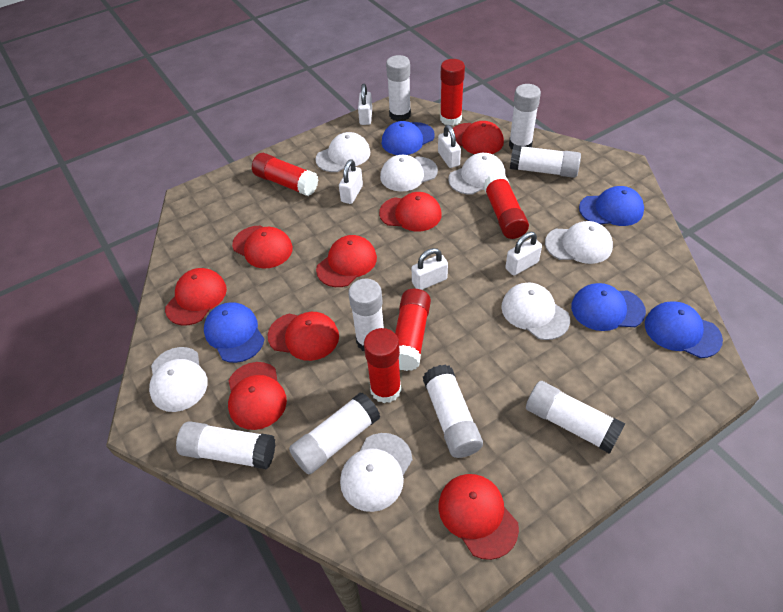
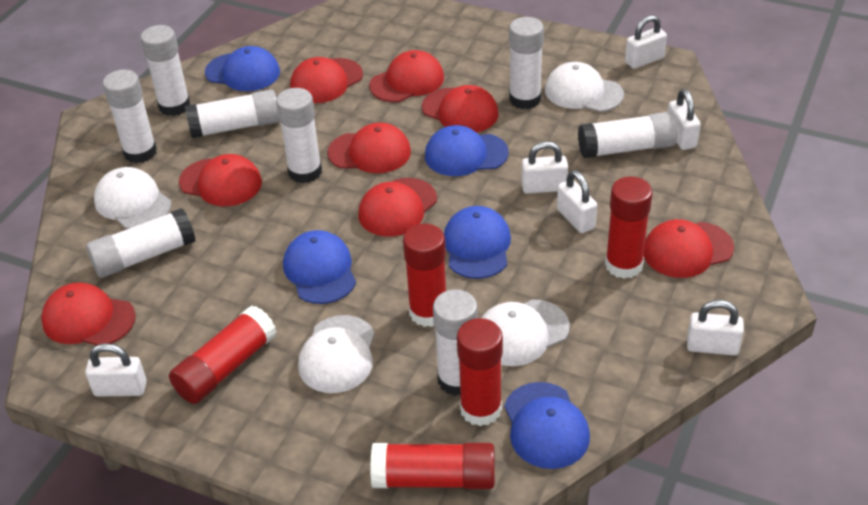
white cap: [149,347,208,412] [315,132,370,172] [340,433,413,512] [380,155,438,192] [448,153,505,195] [501,283,570,340] [545,221,613,264] = 7 -> [94,167,171,229] [298,315,375,393] [482,299,570,366] [545,62,624,112] = 4
white padlock: [339,159,363,204] [358,84,372,125] [412,248,448,290] [438,125,461,168] [505,232,542,276] = 5 -> [85,343,147,396] [521,141,568,194] [557,170,597,233] [625,15,667,69] [668,89,701,150] [687,300,744,356] = 6

